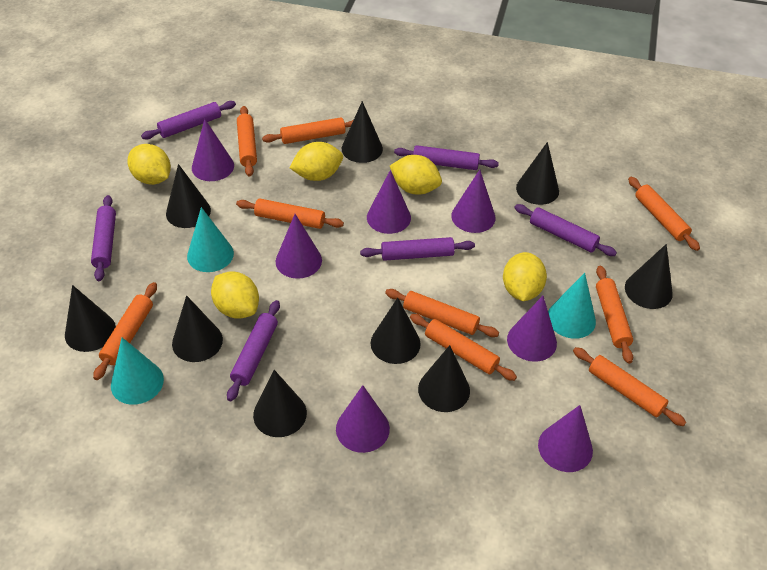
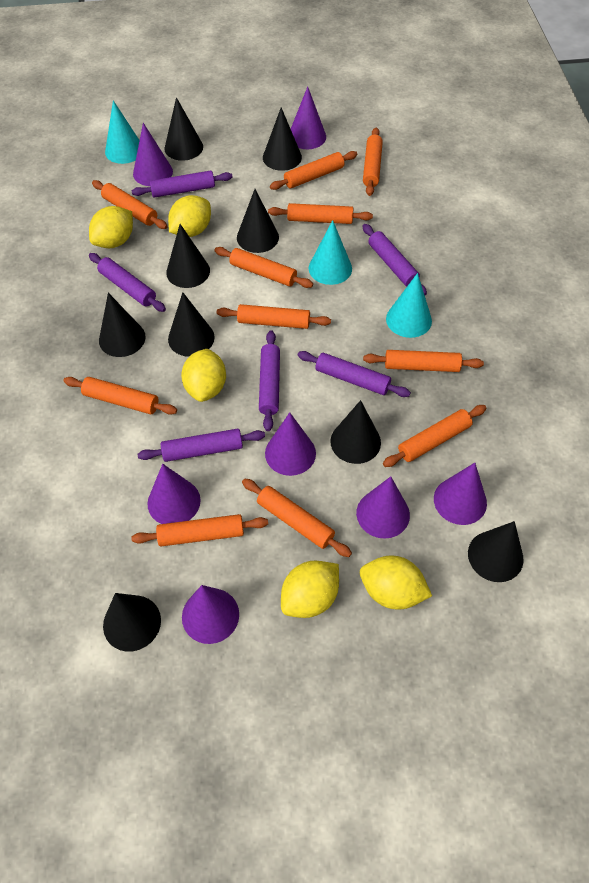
orange rolling pin: [93,282,157,380] [236,198,344,229] [237,106,257,177] [262,117,353,144] [385,289,499,337] [410,314,517,381] [573,347,686,426] [596,266,633,364] [628,177,700,251] = 9 -> [63,377,177,415] [92,180,168,229] [131,514,268,546] [214,247,313,288] [217,304,331,329] [242,479,352,557] [268,203,373,224] [270,151,357,190] [363,128,383,196] [363,350,484,372] [383,405,486,467] = 11

